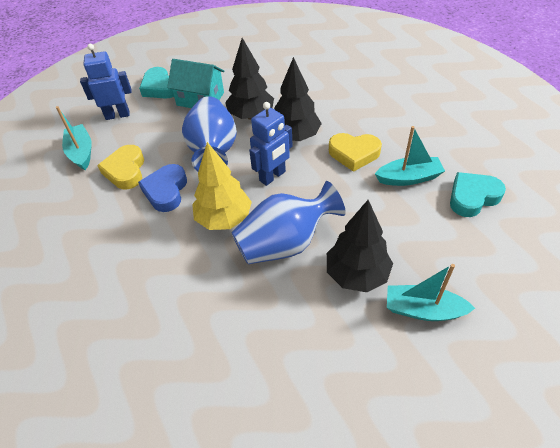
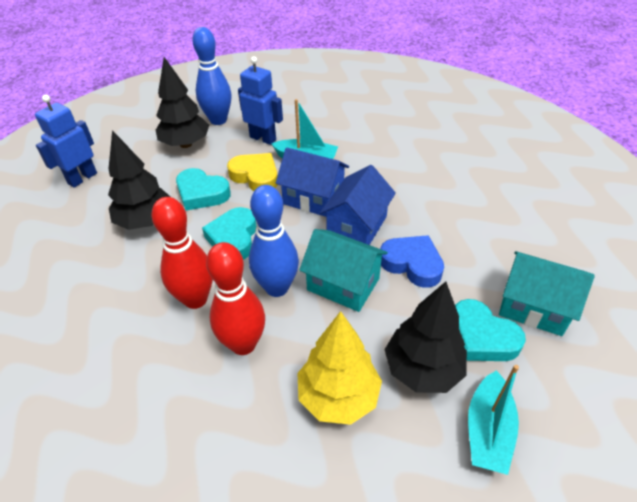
blue bowling pin: none = 0 -> [192,27,232,125] [249,185,299,297] = 2
blue house: none = 0 -> [276,148,349,217] [320,165,396,245] = 2
blue vase: [182,96,237,171] [231,181,346,264] = 2 -> none = 0
red bowling pin: none = 0 -> [151,197,213,309] [206,242,265,355] = 2
turquoise boat: [56,106,92,170] [375,126,445,186] [387,264,475,321] = 3 -> [271,99,338,159] [468,365,519,475] = 2
turquoise heart: [139,67,174,99] [450,172,506,217] = 2 -> [176,168,231,211] [202,207,257,260] [455,299,526,361] = 3
turquoise house: [167,59,225,108] = 1 -> [299,229,388,312] [499,251,595,336] = 2
yellow heart: [97,145,144,190] [329,133,382,172] = 2 -> [227,153,278,191] = 1

